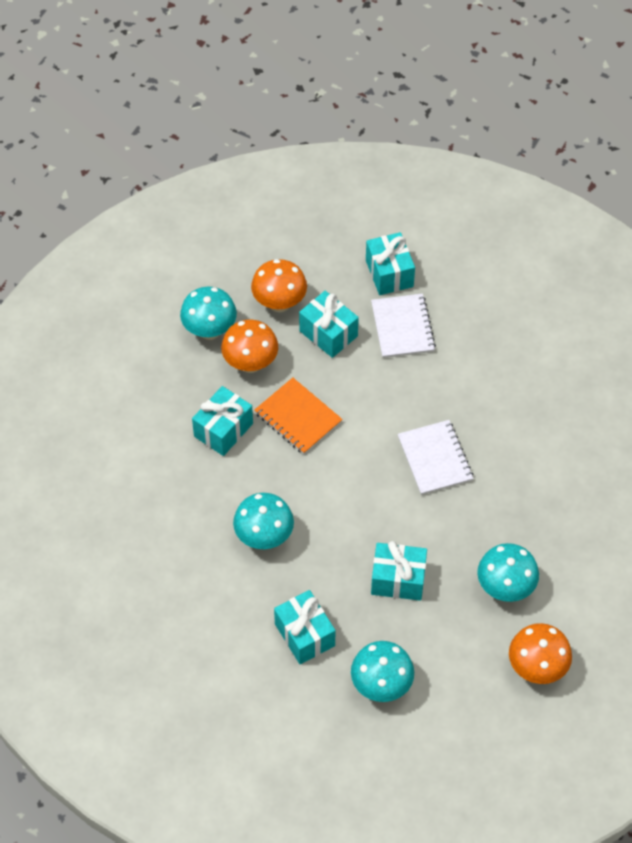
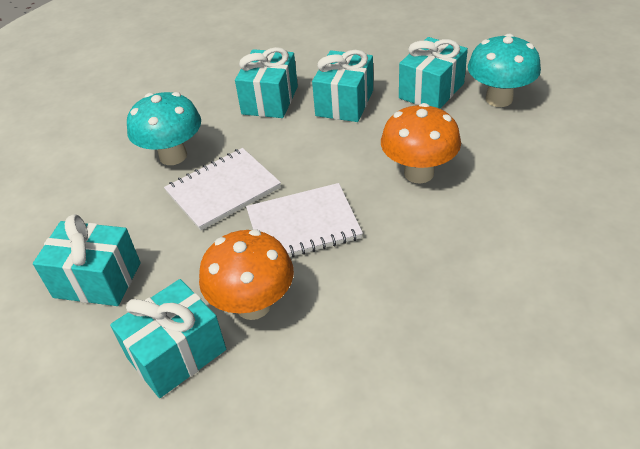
orange mushroom: [221,319,278,373] [251,259,307,312] [509,623,572,684] = 3 -> [199,229,294,320] [381,103,461,184] = 2
orange notebook: [255,378,343,454] = 1 -> none = 0
turquoise mushroom: [180,287,237,340] [233,493,294,549] [351,641,414,702] [477,543,539,602] = 4 -> [127,92,201,165] [468,34,541,107] = 2

